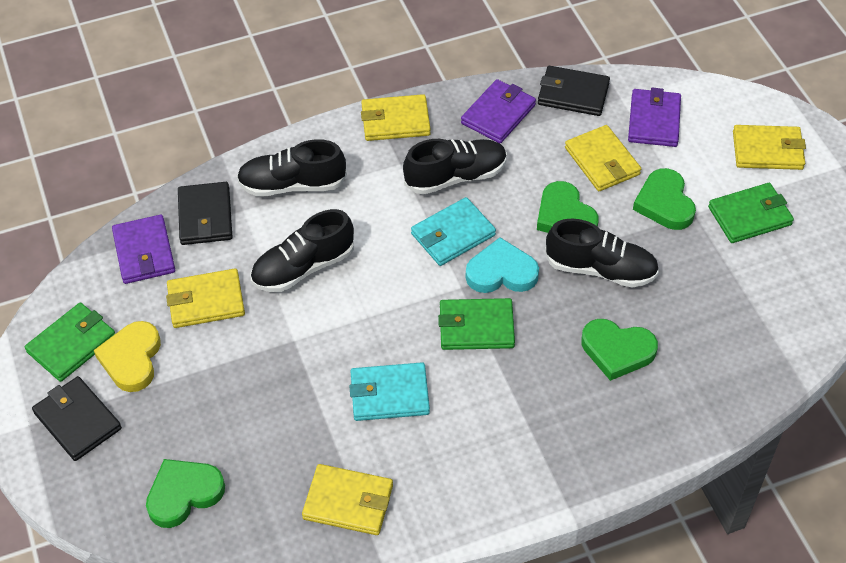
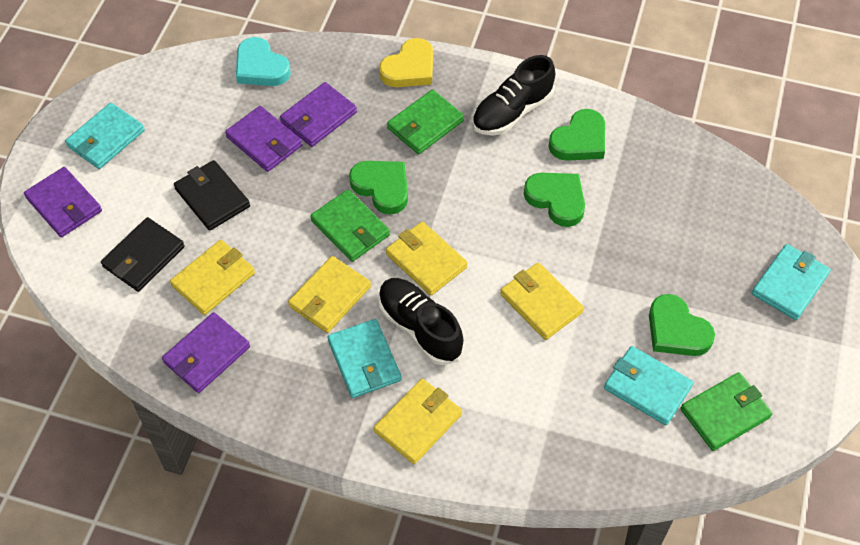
black shoe: [237,139,347,197] [250,209,354,292] [403,139,507,195] [545,218,659,287] = 4 -> [378,278,464,365] [472,55,555,136] = 2
black wallet: [32,376,122,461] [178,182,232,245] [538,66,610,116] = 3 -> [101,217,185,292] [174,160,250,231] = 2
purple wallet: [112,215,175,284] [461,79,536,143] [628,88,681,147] = 3 -> [24,167,102,237] [162,312,250,393] [225,106,303,172] [280,82,357,147] = 4
turquoise wallet: [349,362,430,421] [411,197,496,266] = 2 -> [65,103,145,169] [328,319,401,398] [604,346,693,425] [752,244,831,320] = 4

